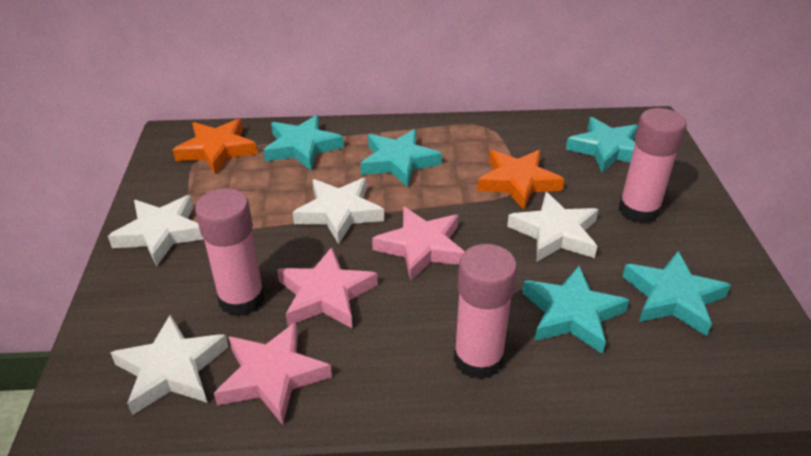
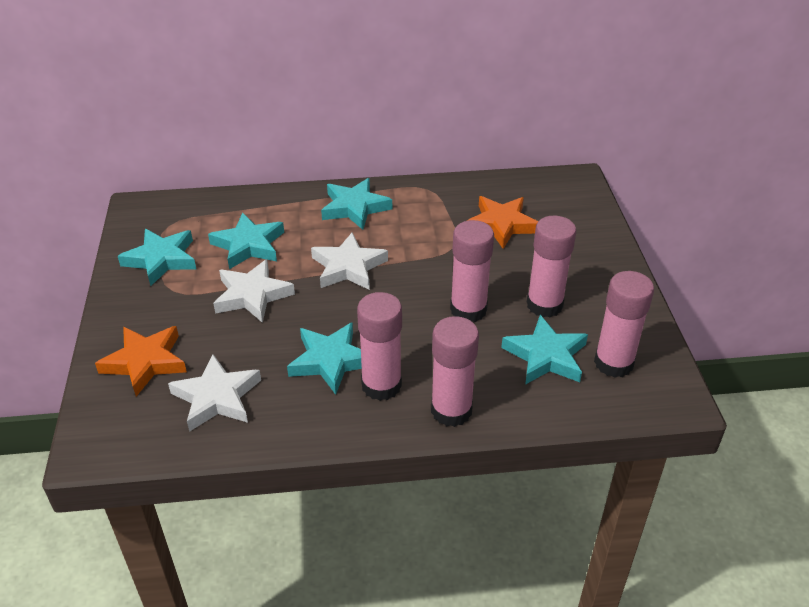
pink glue stick: [195,188,265,316] [453,244,517,380] [619,108,686,224] = 3 -> [357,292,402,401] [431,316,479,427] [450,220,494,322] [526,216,576,317] [594,271,654,378] = 5
pink star: [214,322,332,425] [277,247,378,329] [372,207,465,282] = 3 -> none = 0
white star: [108,195,203,266] [110,314,229,415] [292,178,384,244] [507,192,599,262] = 4 -> [168,354,261,432] [213,259,295,323] [311,232,388,290] = 3

